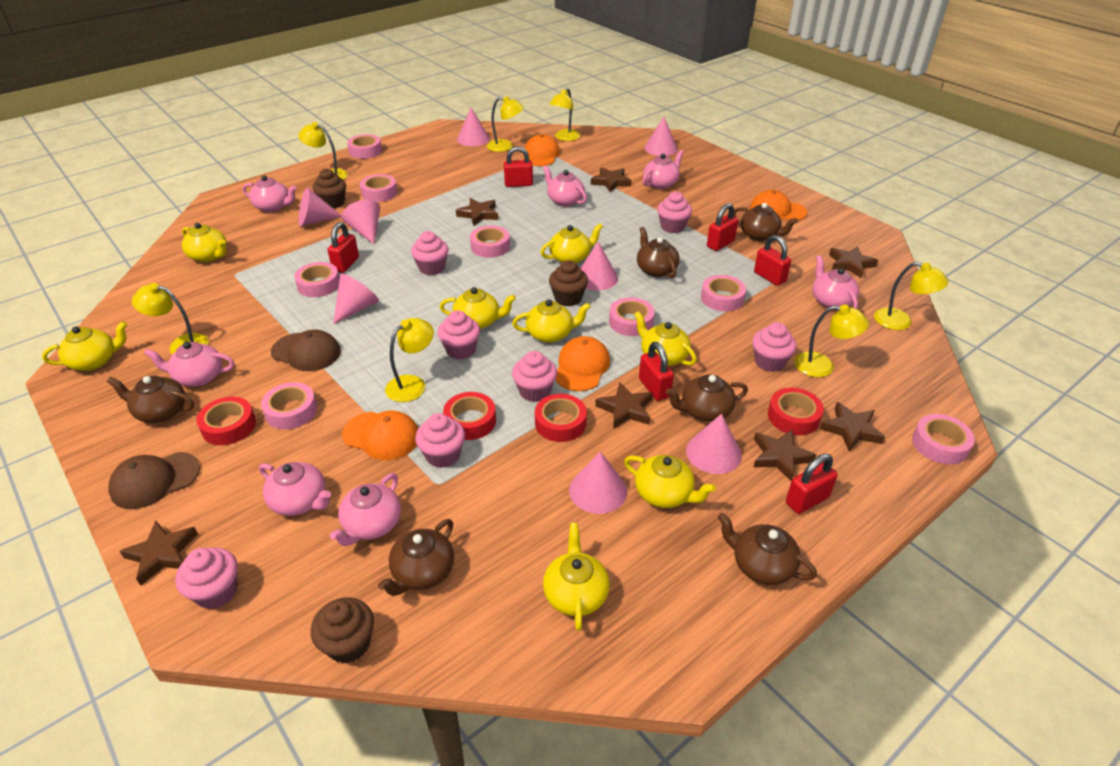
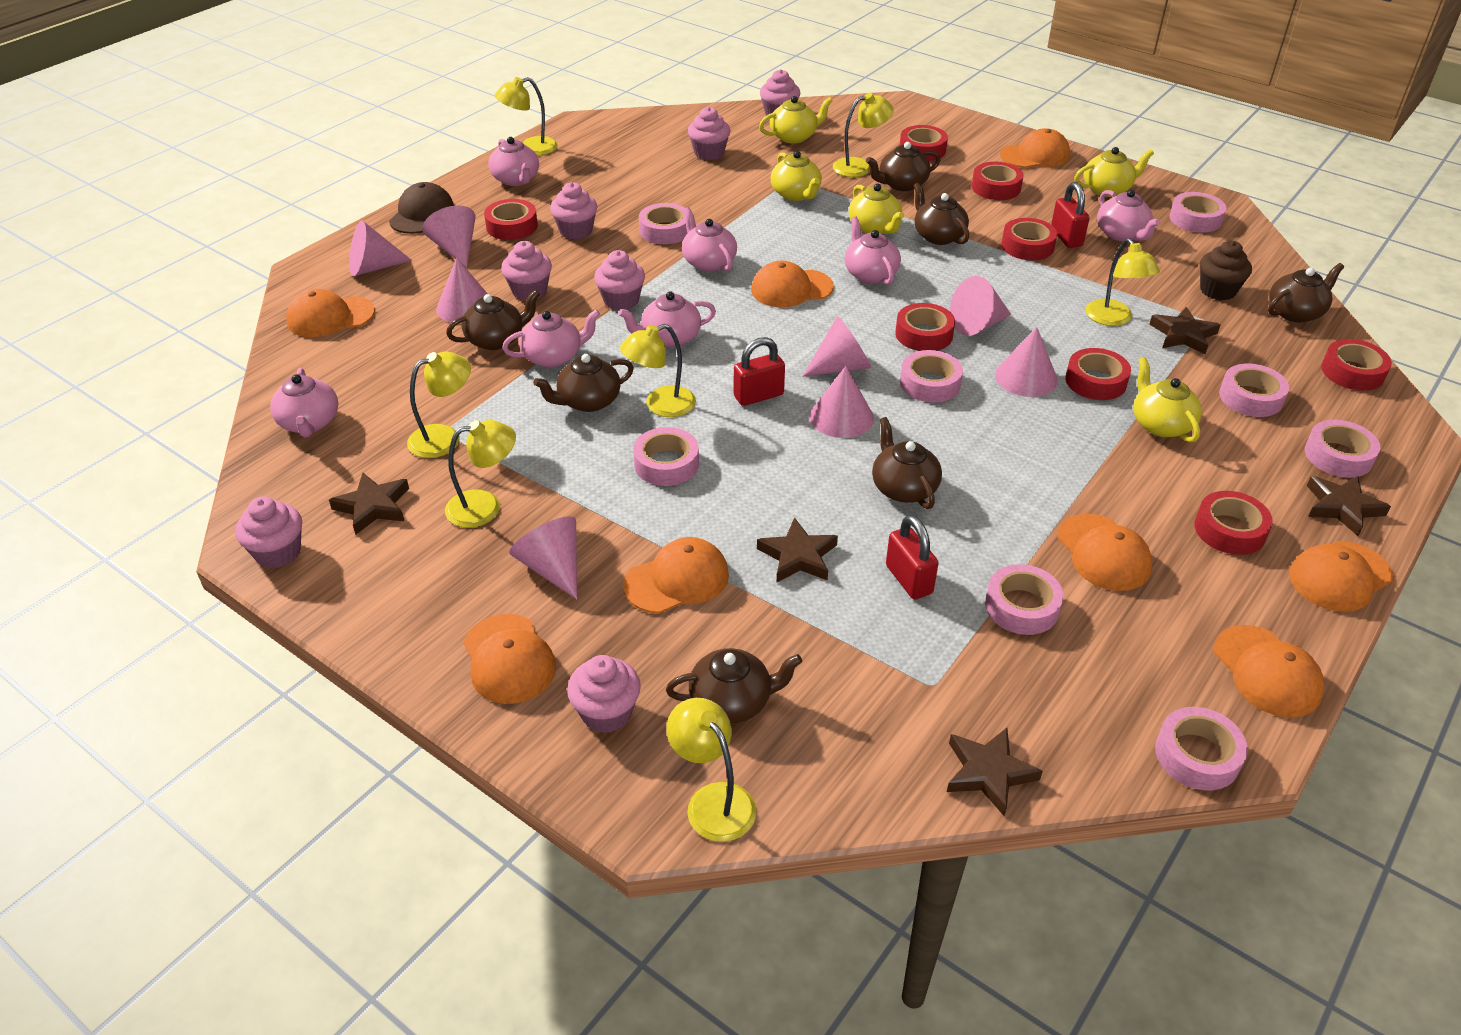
brown cap: [108,452,200,509] [271,329,341,371] = 2 -> [389,182,454,234] = 1
brown cupcake: [311,597,374,663] [312,168,346,209] [549,260,588,306] = 3 -> [1200,240,1252,300] = 1
brown star: [120,521,198,586] [456,198,498,226] [591,167,632,192] [595,382,653,429] [754,430,816,481] [820,402,885,451] [829,246,878,278] = 7 -> [329,473,409,535] [757,517,838,582] [947,728,1043,816] [1149,307,1220,354] [1307,476,1391,536] = 5
brown teapot: [107,376,194,423] [378,519,454,596] [637,227,680,278] [666,374,748,422] [718,513,817,585] [734,203,798,241] = 6 -> [446,290,540,350] [533,354,634,412] [666,648,802,723] [866,142,940,191] [872,417,942,509] [913,183,969,245] [1268,263,1344,323] = 7
orange cap: [342,411,418,460] [523,134,560,166] [555,336,610,391] [750,190,807,221] = 4 -> [286,289,375,337] [464,614,556,704] [623,537,729,614] [751,261,834,307] [1000,128,1070,168] [1057,514,1152,591] [1214,625,1324,717] [1289,541,1393,612] = 8
red padlock: [327,222,359,273] [504,146,533,187] [639,342,674,401] [707,203,738,251] [754,235,791,286] [786,454,838,514] = 6 -> [734,337,785,406] [886,515,939,599] [1051,182,1090,248] = 3
red tape: [196,397,256,445] [443,392,496,440] [535,394,587,442] [768,388,824,435] = 4 -> [484,199,538,240] [895,303,955,351] [900,125,948,161] [972,162,1023,200] [1001,218,1057,260] [1066,348,1131,400] [1194,491,1273,555] [1321,339,1392,391] = 8
yellow teapot: [42,321,127,371] [182,223,227,262] [440,287,516,329] [512,300,591,343] [540,224,603,263] [543,523,610,631] [624,455,716,508] [634,311,697,366] = 8 -> [759,96,832,144] [770,151,822,201] [849,184,904,234] [1074,147,1154,197] [1133,357,1202,442] = 5

